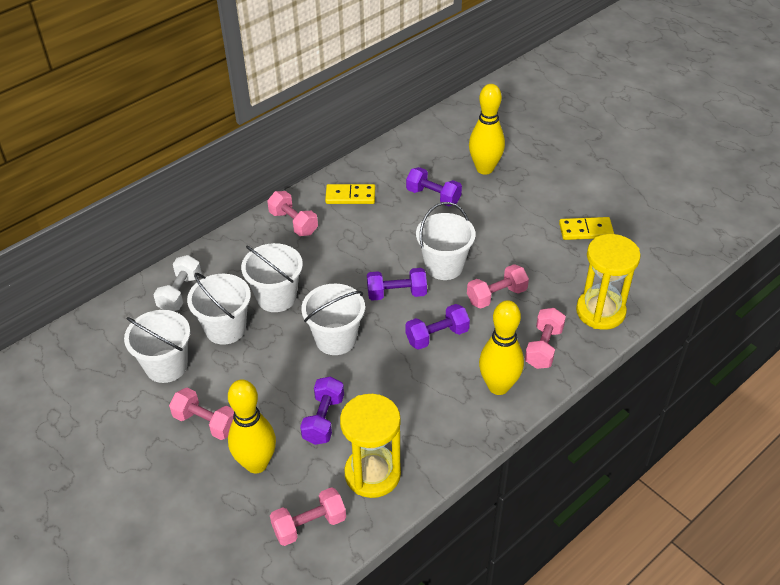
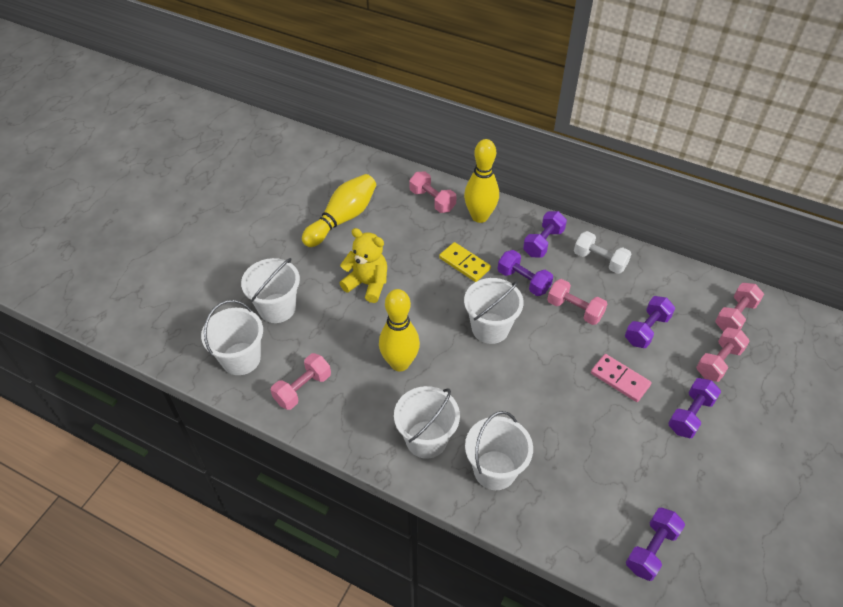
pink domino: none = 0 -> [591,354,652,402] = 1
purple dumbbell: [300,376,344,445] [367,268,427,301] [406,167,462,206] [406,304,470,350] = 4 -> [498,250,553,296] [523,211,567,258] [625,296,675,348] [626,507,685,581] [668,378,721,438] = 5
yellow domino: [325,184,375,204] [559,217,614,240] = 2 -> [439,242,491,282] = 1
yellow hourglass: [340,394,401,498] [576,234,641,330] = 2 -> none = 0
yellow teddy bear: none = 0 -> [339,228,387,303] = 1

